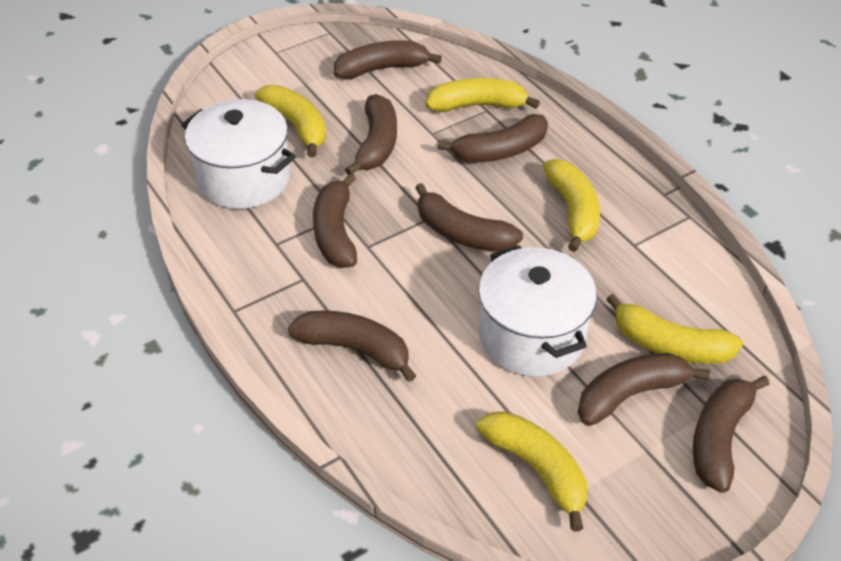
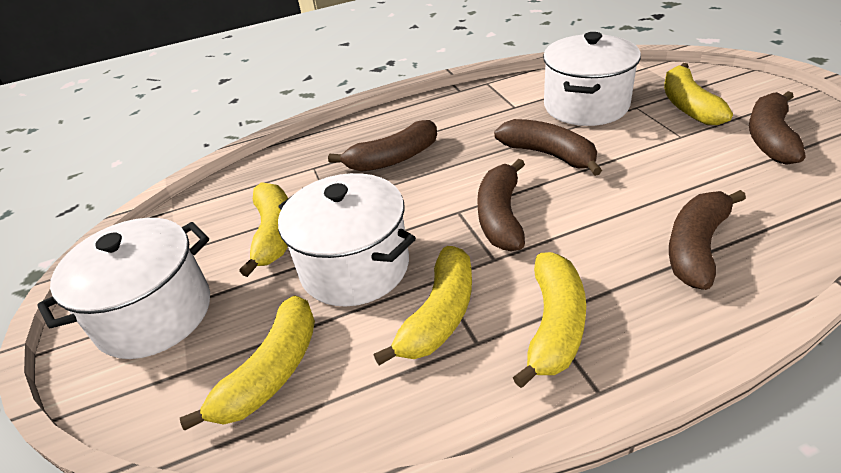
brown banana: [288,310,416,382] [313,173,357,268] [334,40,442,79] [345,94,397,175] [415,183,523,252] [437,114,548,162] [578,353,710,426] [693,376,770,493] = 8 -> [328,120,437,172] [477,159,525,251] [494,119,602,176] [669,190,746,290] [749,91,806,165] = 5
white pot: [181,99,296,209] [478,245,597,377] = 2 -> [37,218,210,359] [278,173,416,306] [543,32,641,126] = 3

